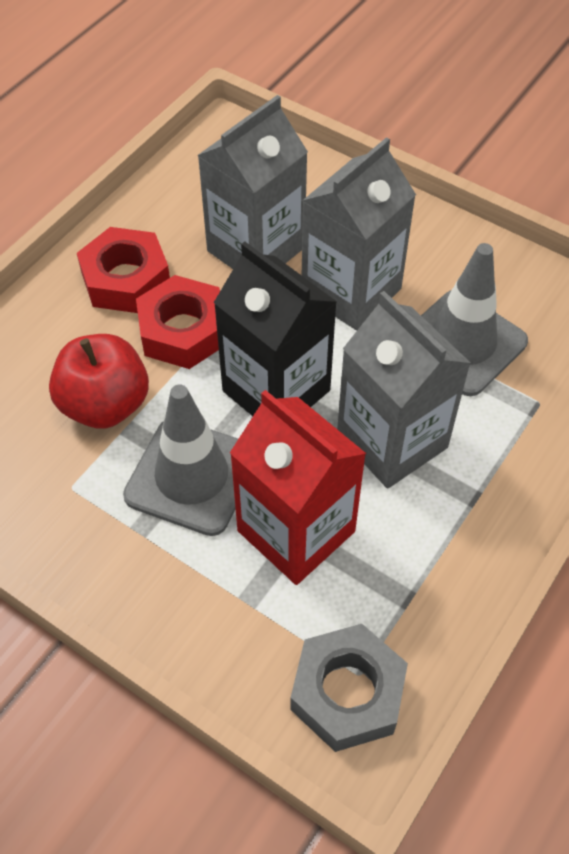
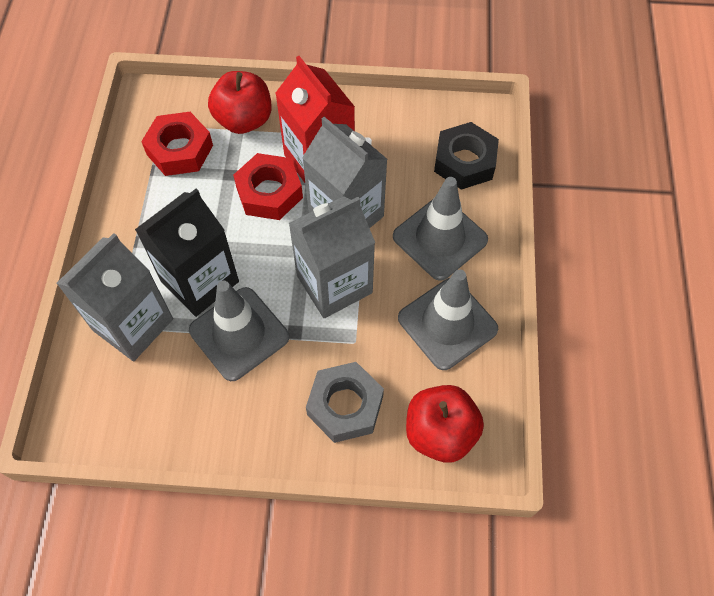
black nut: none = 0 -> [434,122,499,190] = 1
grey traffic cone: [123,385,238,536] [421,243,528,396] = 2 -> [189,281,289,381] [393,177,488,281] [398,270,498,370] = 3
red apple: [49,334,149,429] = 1 -> [208,71,272,134] [406,385,484,463] = 2

